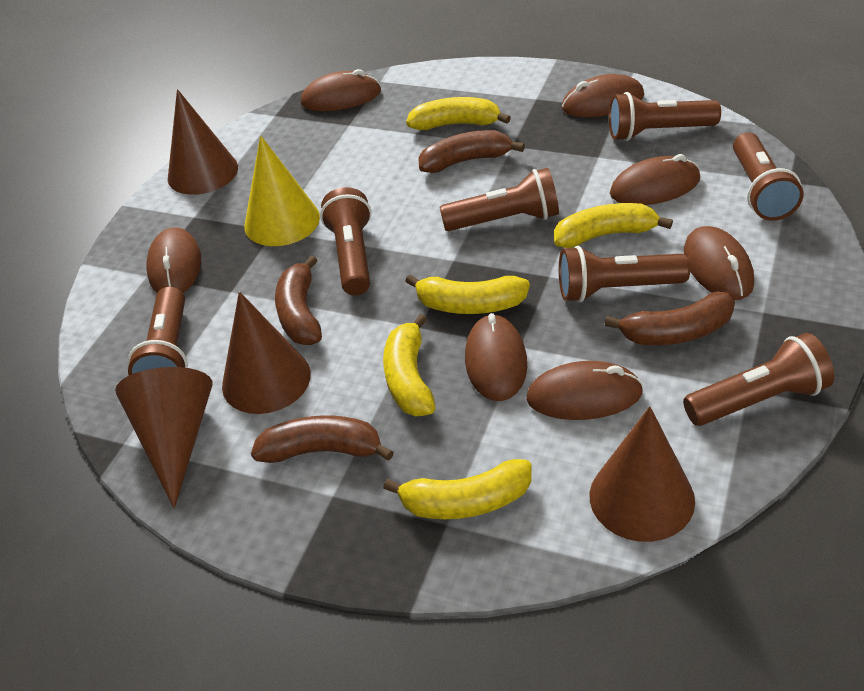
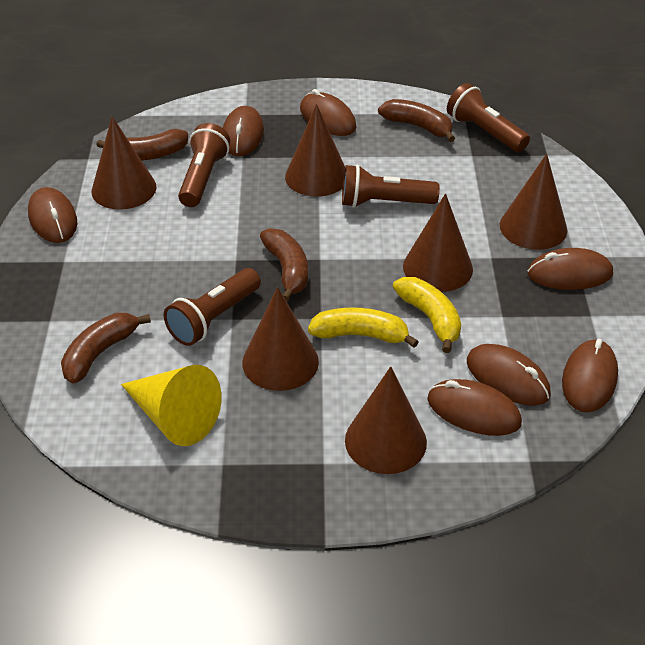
brown cone: [115,367,212,508] [168,89,238,195] [222,291,311,414] [590,406,695,542] = 4 -> [92,116,156,210] [242,287,319,391] [285,104,345,197] [345,366,427,474] [403,193,473,292] [500,154,567,250] = 6
brown flashlight: [128,286,188,375] [320,187,371,296] [439,168,559,231] [559,246,690,302] [609,92,721,141] [683,333,834,426] [733,132,804,221] = 7 -> [164,268,261,346] [178,123,230,207] [342,164,440,208] [447,83,530,152] = 4
yellow banana: [383,314,435,416] [383,459,532,519] [405,274,530,314] [406,97,511,130] [554,203,673,248] = 5 -> [308,308,419,348] [393,277,461,353] = 2

